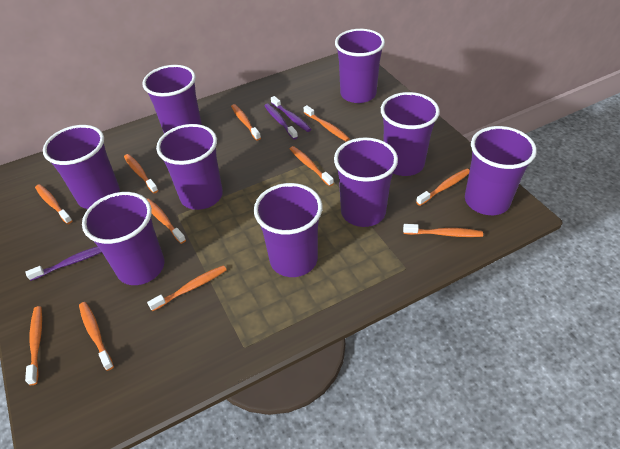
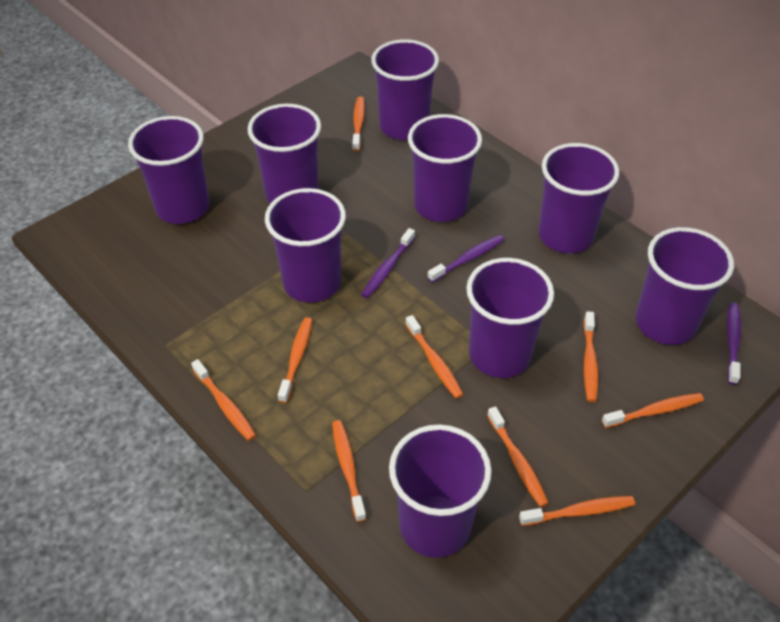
orange toothbrush: [25,306,42,385] [35,184,73,224] [79,302,114,371] [124,154,158,193] [147,198,186,244] [147,265,227,311] [231,104,261,141] [290,146,334,186] [304,105,350,141] [403,224,483,237] [416,169,470,206] = 11 -> [191,359,256,441] [278,317,312,403] [332,420,366,522] [352,97,365,152] [405,315,464,399] [487,406,549,507] [519,496,635,526] [583,311,598,402] [602,393,704,428] = 9

